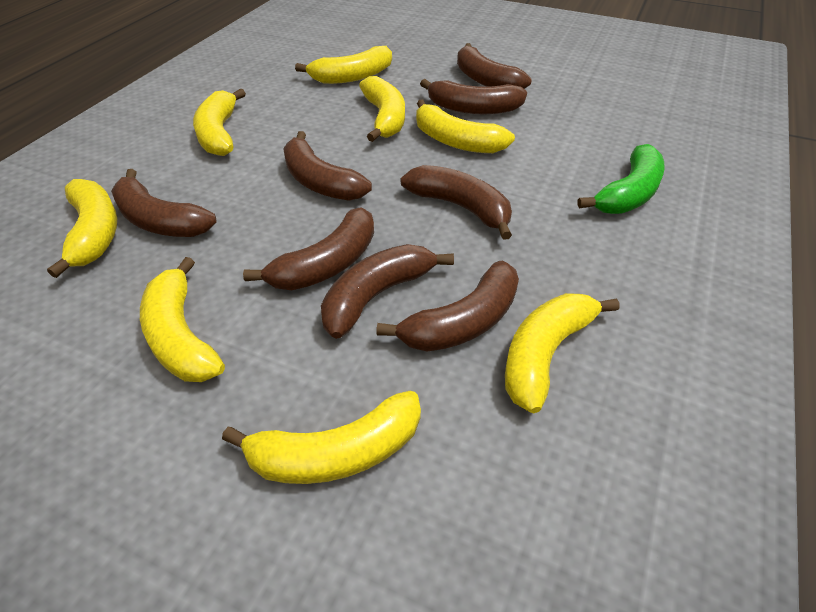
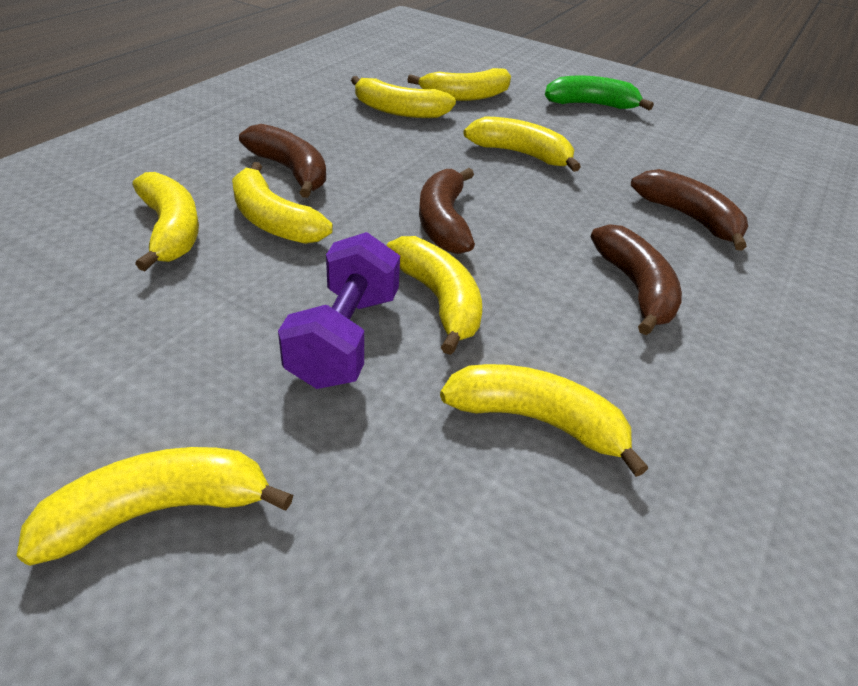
brown banana: [111,169,217,237] [243,207,374,290] [283,131,372,201] [321,244,454,339] [376,261,519,352] [400,165,512,240] [420,79,527,114] [457,43,532,89] = 8 -> [239,124,326,198] [419,168,475,254] [591,224,682,335] [631,169,748,251] = 4
purple dumbbell: none = 0 -> [278,232,400,389] = 1

